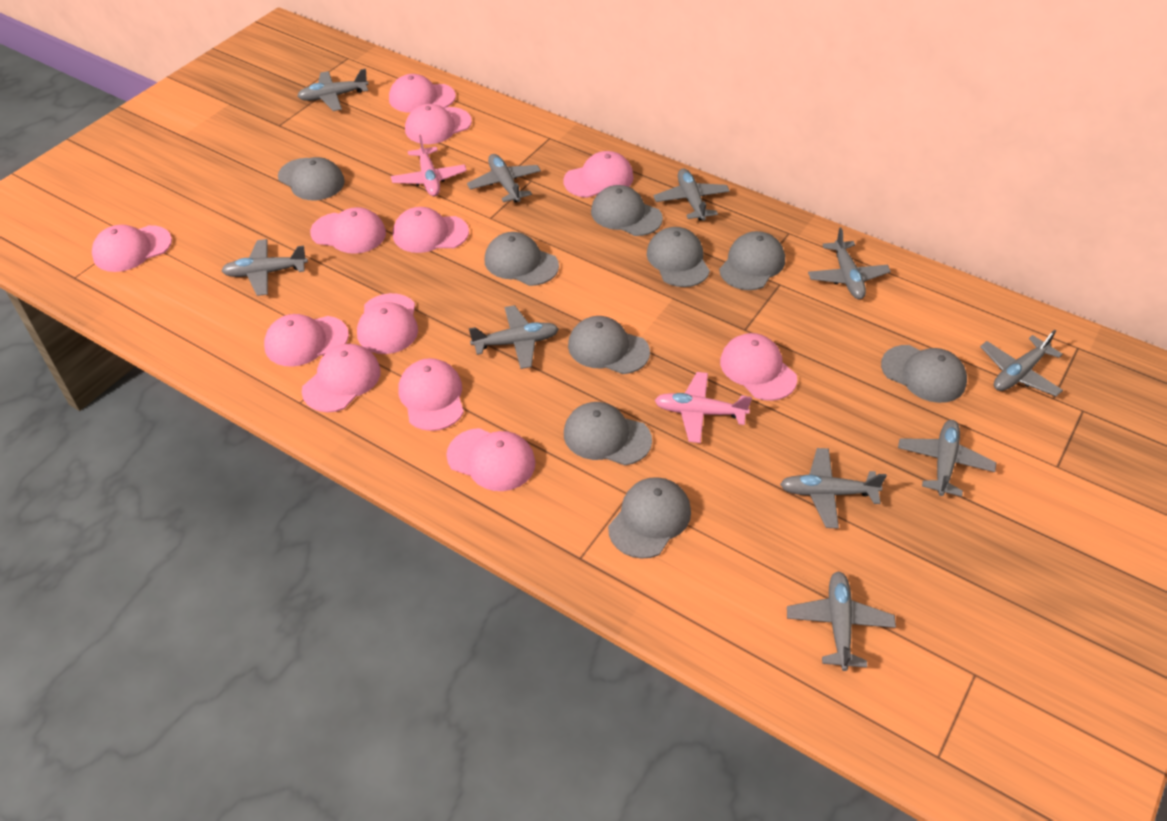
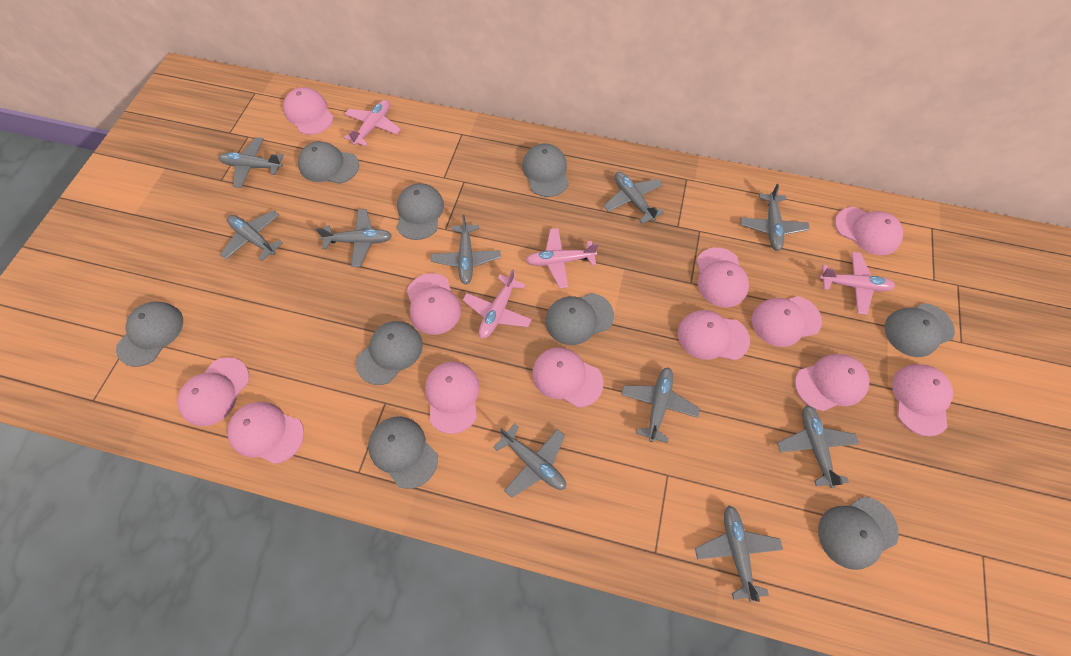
pink plane: [391,134,467,196] [655,372,752,443] = 2 -> [344,100,401,147] [463,269,532,339] [526,228,598,288] [819,252,895,315] = 4

